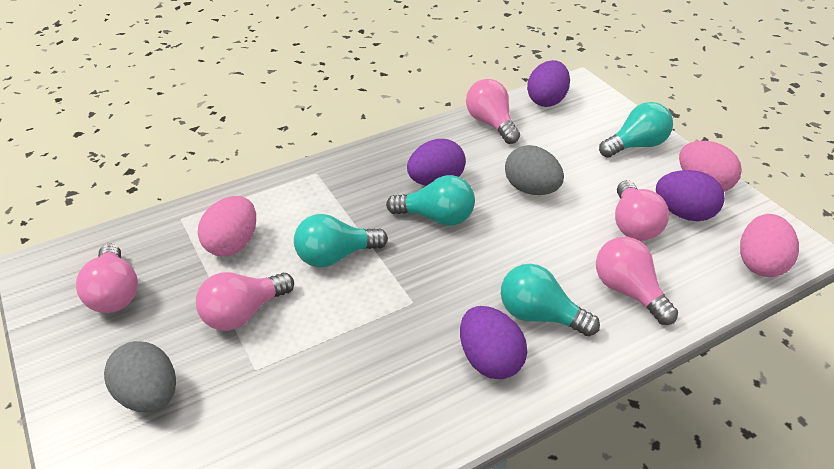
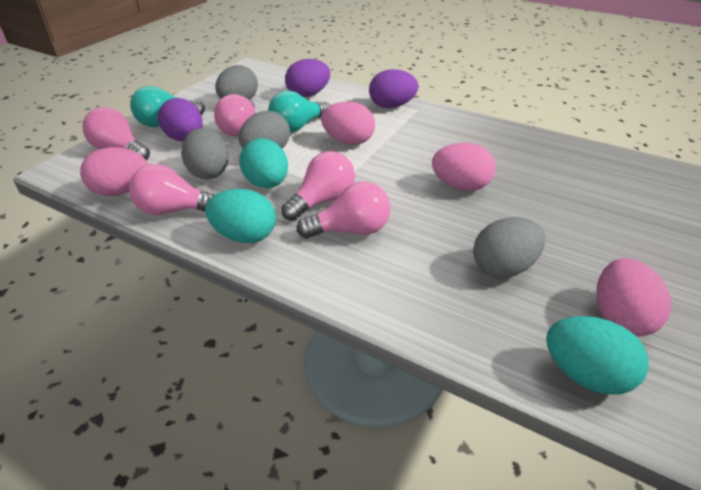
grey egg: [104,341,176,413] [505,145,564,195] = 2 -> [181,128,229,179] [215,65,258,99] [238,111,290,148] [473,217,545,278] = 4
pink egg: [198,196,256,256] [679,141,742,192] [740,214,799,277] = 3 -> [80,147,148,196] [321,102,375,145] [432,143,496,191] [597,258,671,336] = 4
purple egg: [407,139,466,186] [460,306,527,379] [527,60,570,107] [656,170,725,221] = 4 -> [158,98,203,141] [285,59,330,97] [369,69,418,108] = 3
turquoise egg: none = 0 -> [205,189,276,243] [239,138,288,188] [546,316,648,395] = 3
turquoise light bulb: [294,214,388,267] [386,175,475,226] [501,264,600,336] [599,102,673,157] = 4 -> [130,86,205,127] [268,91,330,132] = 2

